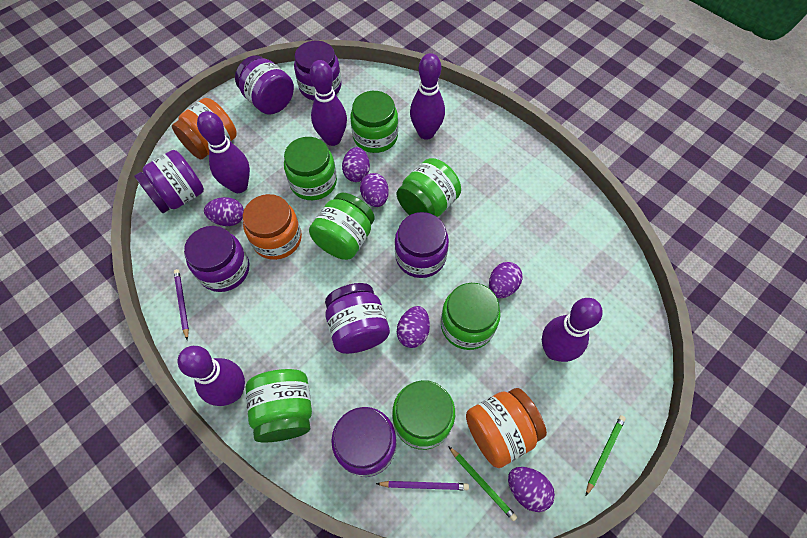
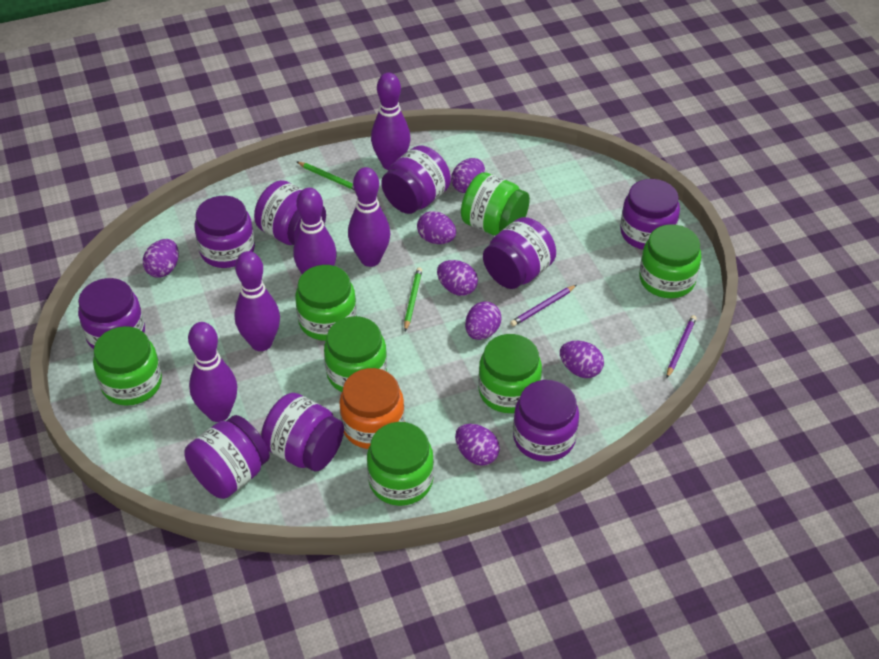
orange jar: [172,98,237,160] [243,194,302,260] [466,388,547,468] = 3 -> [339,368,405,449] = 1
purple egg: [204,197,244,226] [342,147,370,182] [360,173,389,207] [397,306,430,348] [489,262,522,298] [508,467,555,512] = 6 -> [143,239,179,278] [417,211,456,244] [437,260,478,296] [451,158,485,193] [455,424,500,466] [465,301,501,340] [560,341,604,378] = 7
purple jar: [134,150,204,213] [184,226,249,292] [235,55,294,115] [294,41,341,100] [325,283,390,354] [331,407,397,477] [395,212,449,278] = 7 -> [78,278,145,349] [184,415,270,499] [194,196,255,268] [254,180,326,245] [261,393,344,472] [381,145,451,214] [483,217,556,289] [513,380,579,462] [620,179,680,250] = 9

